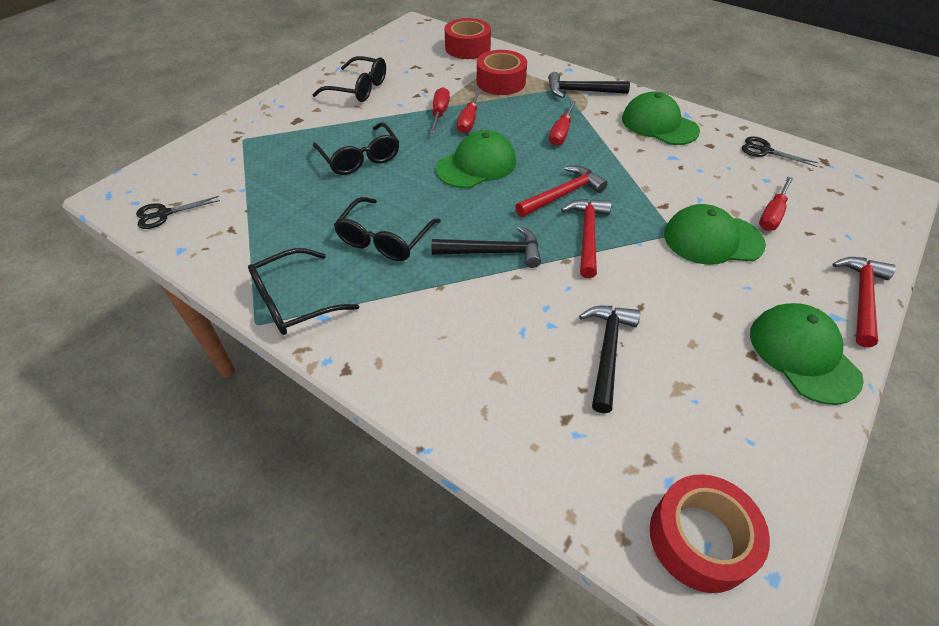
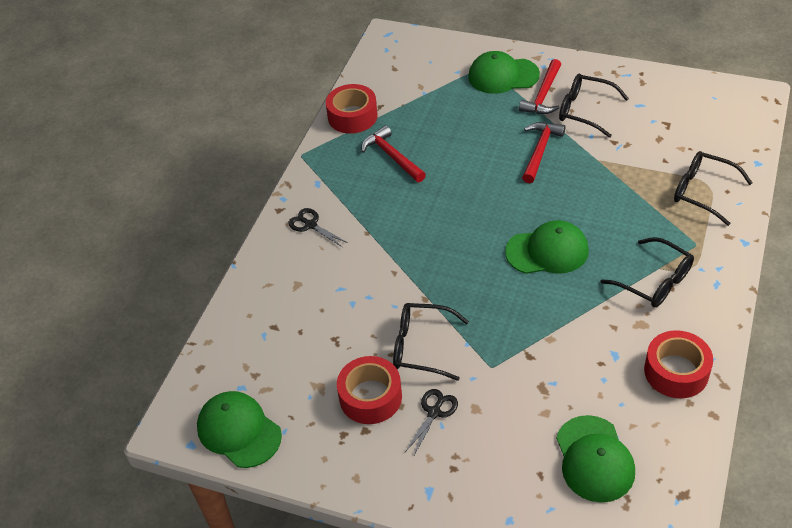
black hammer: [432,226,541,268] [548,72,630,98] [579,306,640,413] = 3 -> none = 0
red screwdriver: [430,87,450,133] [457,89,482,134] [549,101,576,146] [759,177,793,231] = 4 -> none = 0

